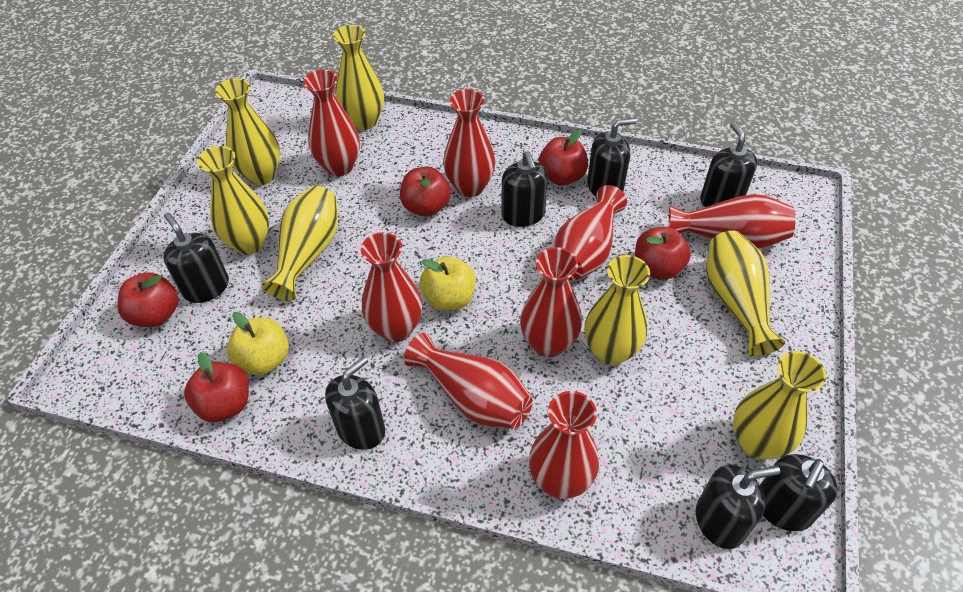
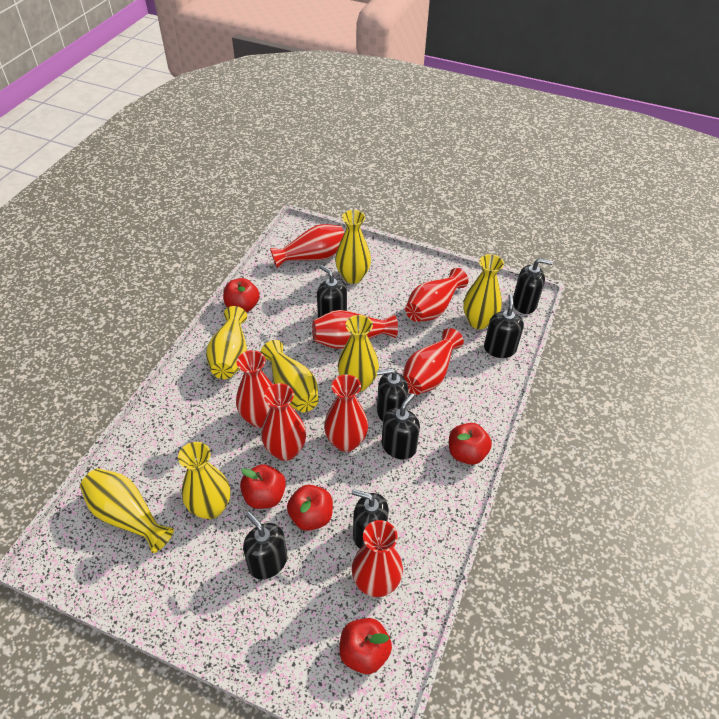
yellow apple: [227,312,289,375] [420,256,476,311] = 2 -> none = 0

